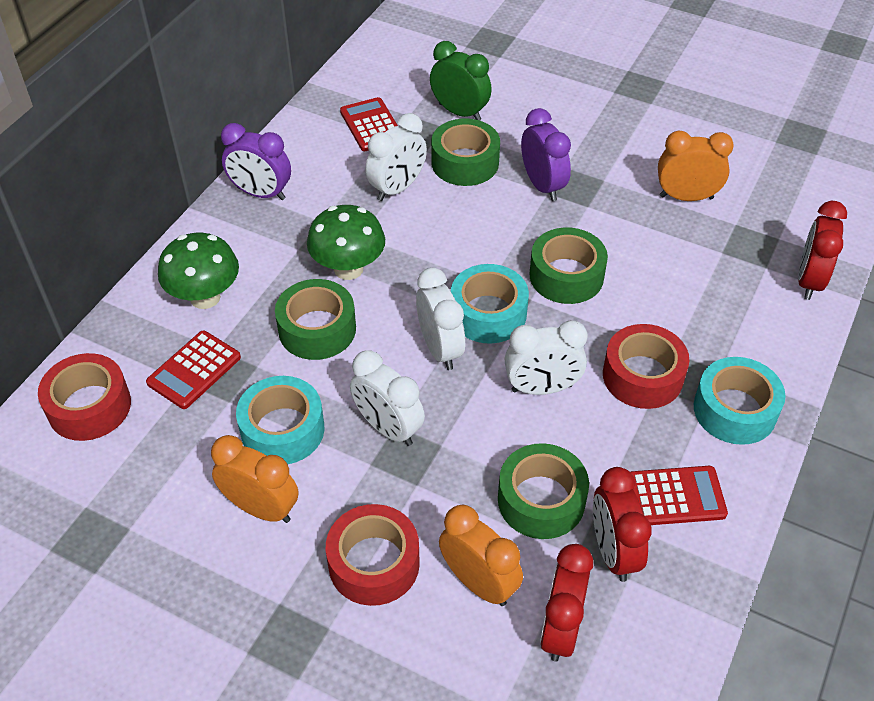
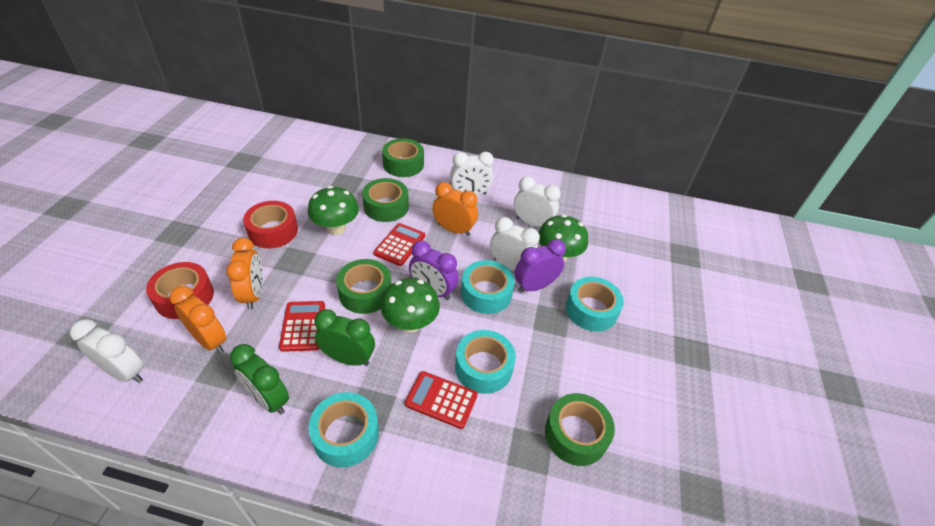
green clock: [430,41,492,121] = 1 -> [230,344,289,414] [314,309,375,366] = 2
green mushroom: [158,233,239,309] [307,205,385,280] = 2 -> [308,186,359,235] [381,278,440,333] [538,214,588,262] = 3
red clock: [540,544,593,662] [593,467,652,582] [798,201,847,300] = 3 -> none = 0
red tape: [38,353,131,441] [326,504,420,606] [603,324,689,409] = 3 -> [146,262,214,319] [243,201,298,248] = 2
turquoise tape: [236,376,324,464] [451,264,529,344] [694,357,786,445] = 3 -> [308,392,379,467] [455,330,516,394] [461,260,515,314] [566,277,624,332] = 4

